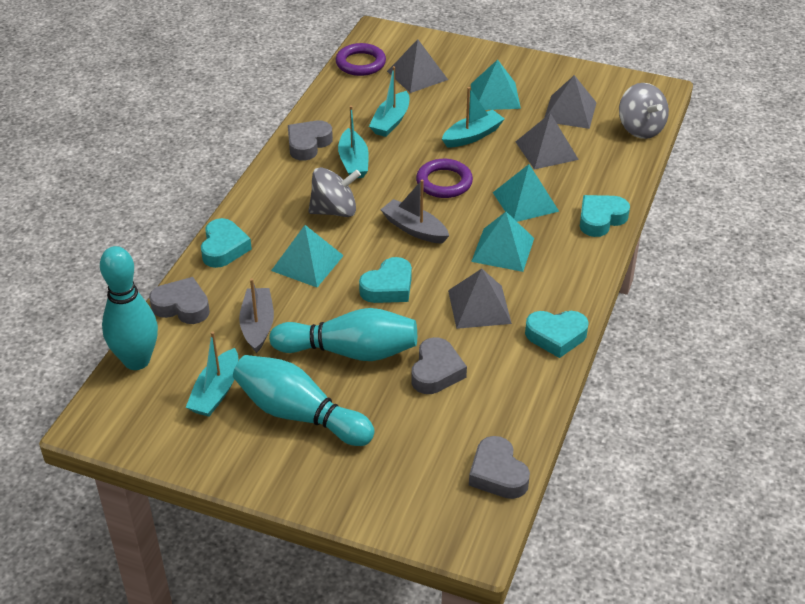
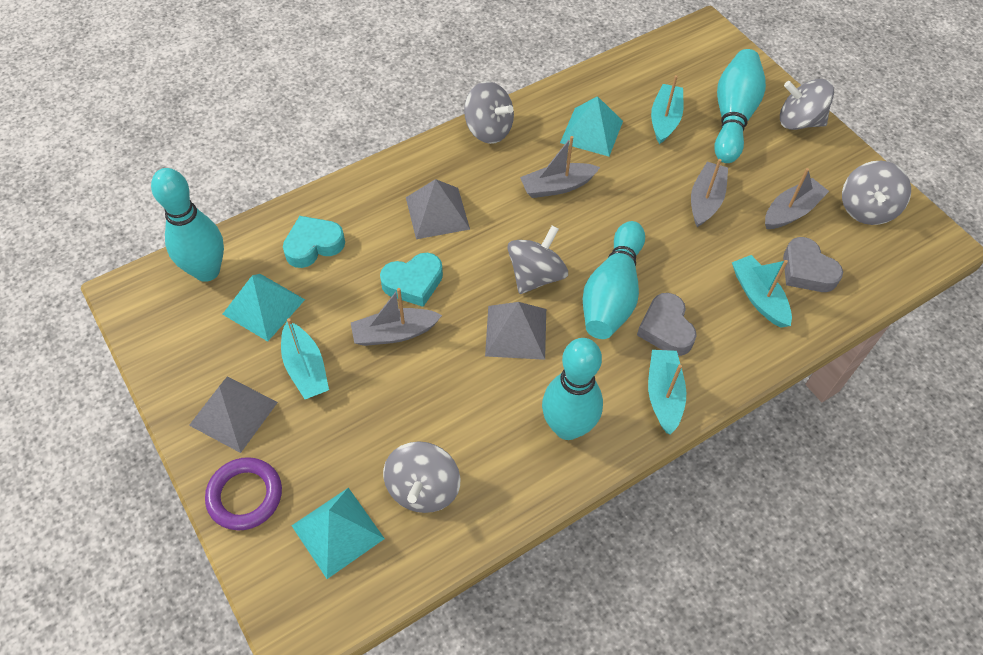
grey boat: [239,278,274,353] [380,180,449,244] = 2 -> [351,288,442,346] [520,136,600,198] [691,159,728,227] [765,168,829,229] = 4
grey heart: [149,277,210,324] [288,120,333,160] [412,337,467,394] [469,436,530,499] = 4 -> [637,293,697,356] [783,237,843,292] = 2
grey pyramid: [387,39,448,93] [448,268,512,329] [516,113,579,169] [544,75,597,129] = 4 -> [189,376,278,453] [406,179,470,239] [485,302,546,360] = 3
grey spinning top: [308,167,361,217] [619,83,669,139] = 2 -> [383,441,460,513] [464,81,514,144] [508,225,568,294] [780,79,834,130] [842,161,911,225] = 5
purple ring: [336,43,386,76] [416,159,473,198] = 2 -> [205,457,282,530] = 1
turquoise bowling pin: [100,246,158,370] [233,355,375,446] [269,308,417,361] = 3 -> [151,168,224,282] [542,338,603,440] [583,221,645,339] [714,49,766,163] = 4
turquoise heart: [201,218,252,268] [359,257,412,303] [525,311,589,358] [580,195,630,237] = 4 -> [283,216,345,268] [380,253,443,307] = 2
turquoise pyramid: [271,225,344,287] [471,59,521,110] [471,212,534,272] [493,164,559,222] = 4 -> [222,274,305,341] [292,488,385,579] [560,96,623,156] = 3

